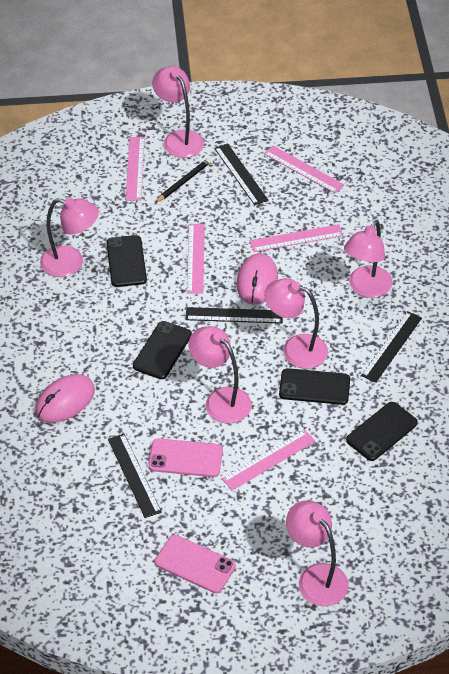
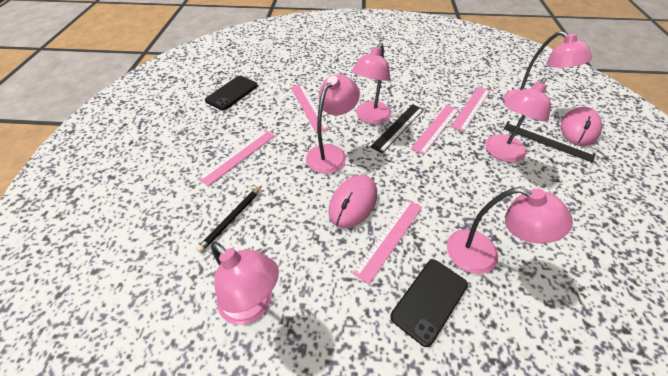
black phone: [106,235,147,287] [133,321,192,379] [279,368,350,405] [346,402,418,461] = 4 -> [205,76,258,111] [390,259,468,347] = 2
black ruler: [108,434,162,518] [185,307,283,324] [214,143,268,205] [361,311,422,383] = 4 -> [370,104,424,153] [504,121,596,163] = 2
pink phone: [148,438,223,477] [155,535,236,593] = 2 -> none = 0

